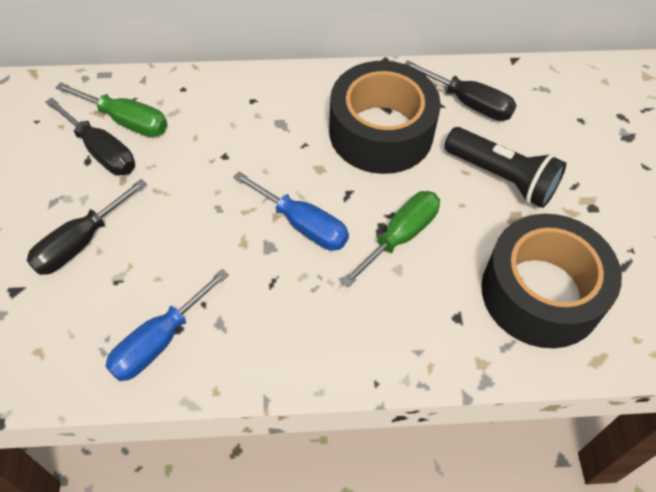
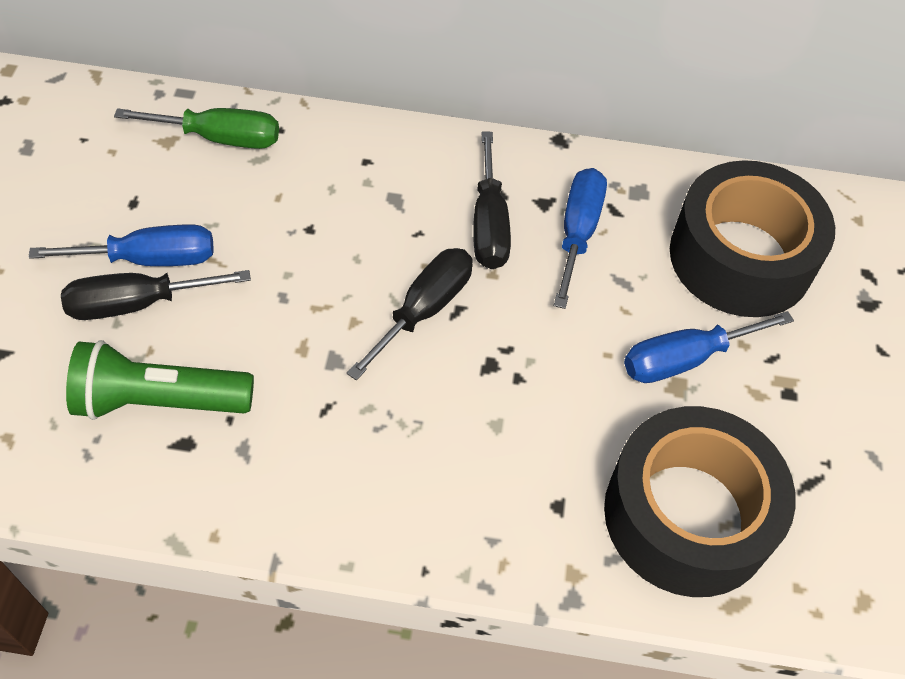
black flashlight: [444,127,566,208] = 1 -> none = 0
blue screwdriver: [105,269,229,381] [233,172,349,250] = 2 -> [28,224,214,266] [554,168,607,309] [624,311,794,383] = 3
green flashlight: none = 0 -> [66,340,254,420] = 1
green screwdriver: [55,82,168,137] [341,191,440,287] = 2 -> [114,108,279,149] = 1

